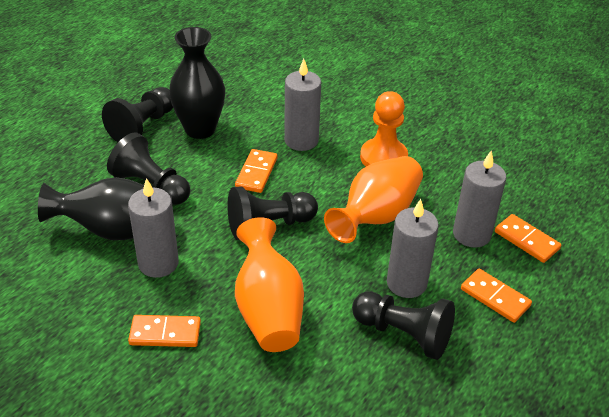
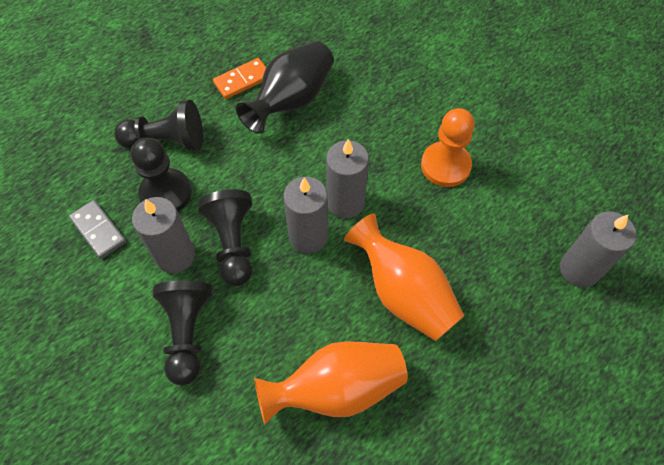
black vase: [38,177,172,240] [169,27,225,139] = 2 -> [236,41,334,134] = 1
grey domino: none = 0 -> [69,200,126,259] = 1
orange domino: [128,315,201,347] [235,149,277,193] [461,269,532,323] [495,214,561,263] = 4 -> [213,58,266,99] = 1

